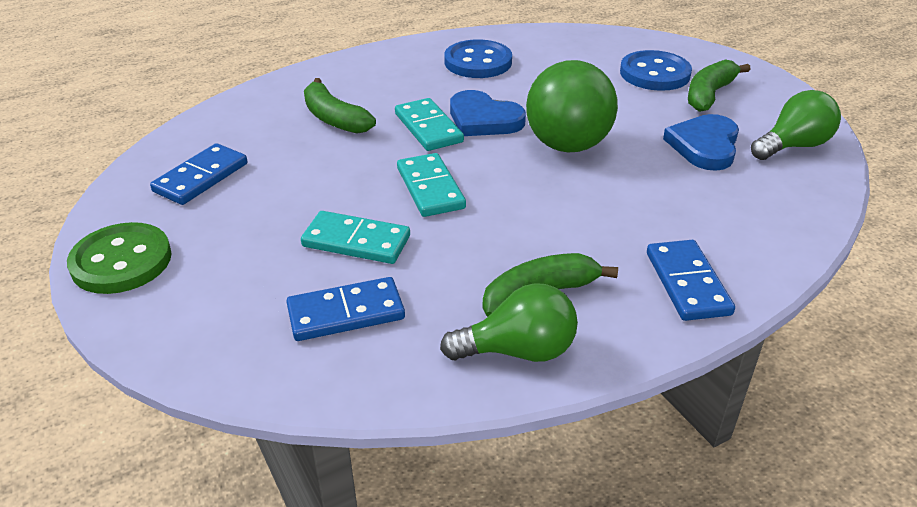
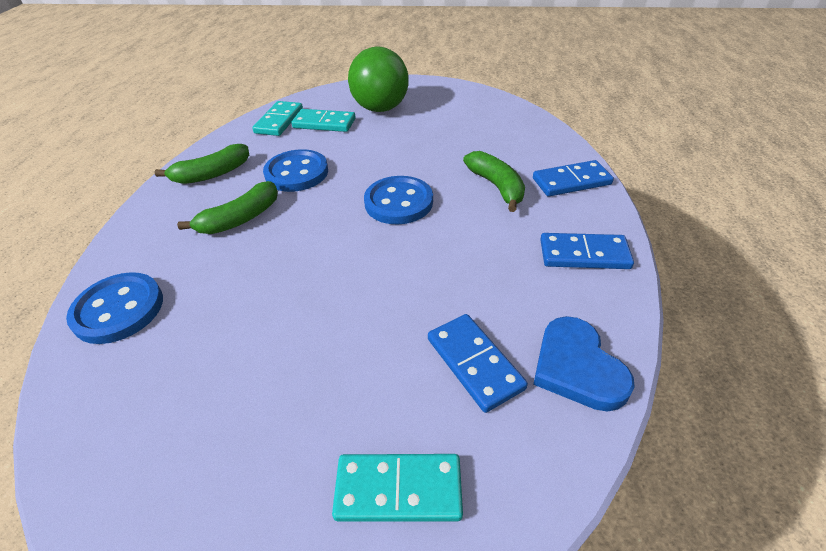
blue button: [444,40,512,78] [620,50,692,91] = 2 -> [66,272,163,344] [263,149,328,192] [364,176,433,225] = 3
blue heart: [450,90,526,136] [663,114,739,171] = 2 -> [533,316,635,411] = 1
green button: [67,222,172,294] = 1 -> none = 0
green light bulb: [440,283,578,362] [751,90,841,160] = 2 -> none = 0

